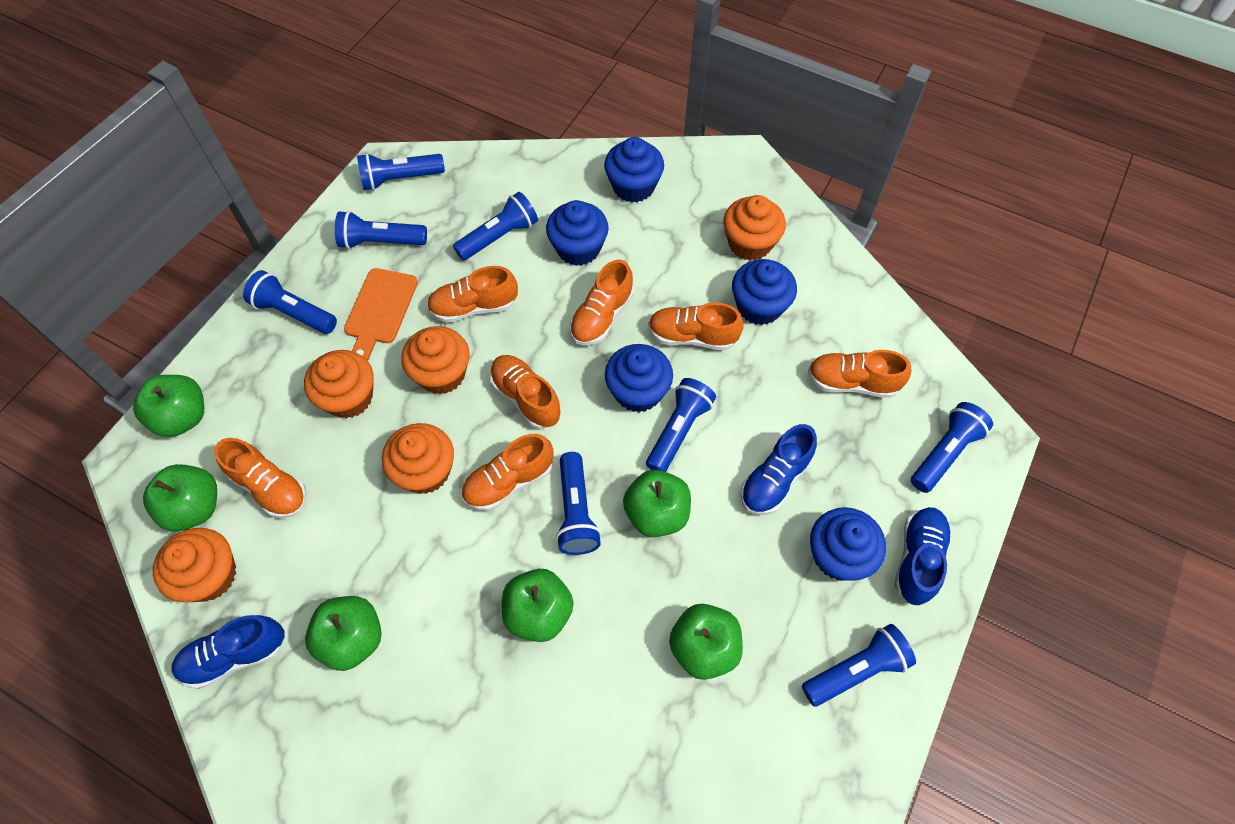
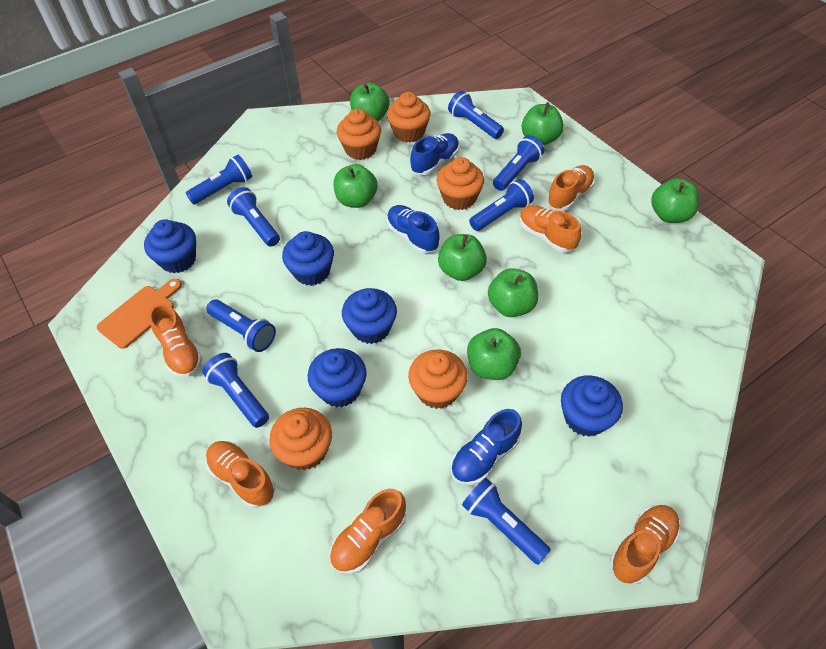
green apple: [133,375,204,437] [143,464,217,532] [305,596,382,671] [502,569,574,642] [623,470,691,537] [669,604,743,680] = 6 -> [334,164,378,208] [350,83,390,121] [438,234,487,281] [467,328,521,380] [488,268,538,317] [522,102,564,145] [651,178,700,223] = 7
orange shoe: [214,438,307,518] [427,266,518,323] [461,434,554,511] [490,355,561,429] [569,260,634,345] [648,303,744,350] [808,350,911,398] = 7 -> [149,303,203,378] [205,441,275,508] [329,489,406,574] [519,205,581,252] [547,165,595,211] [610,505,680,585] = 6

